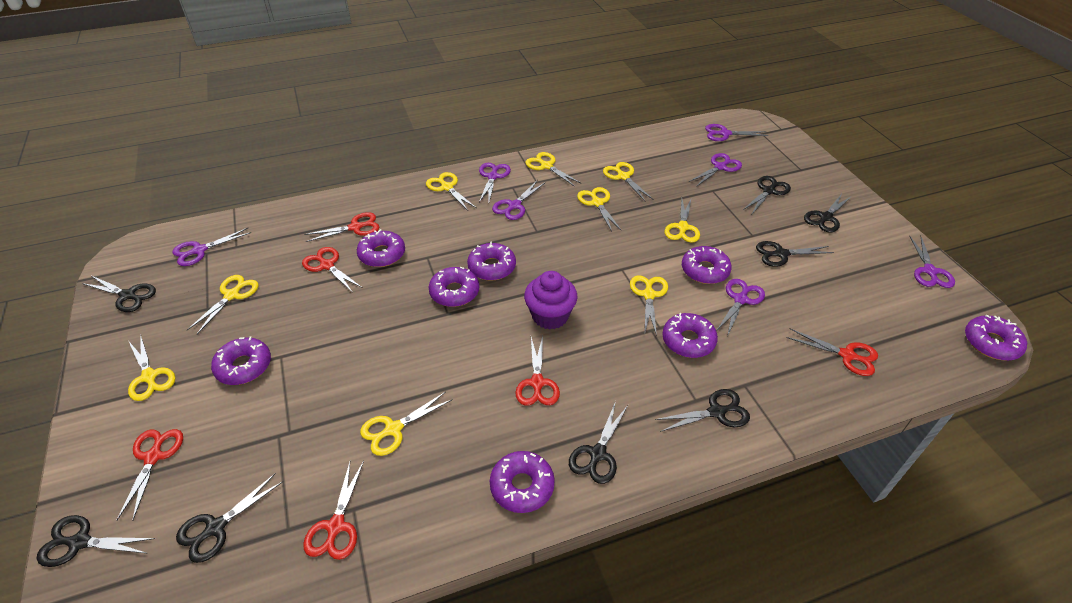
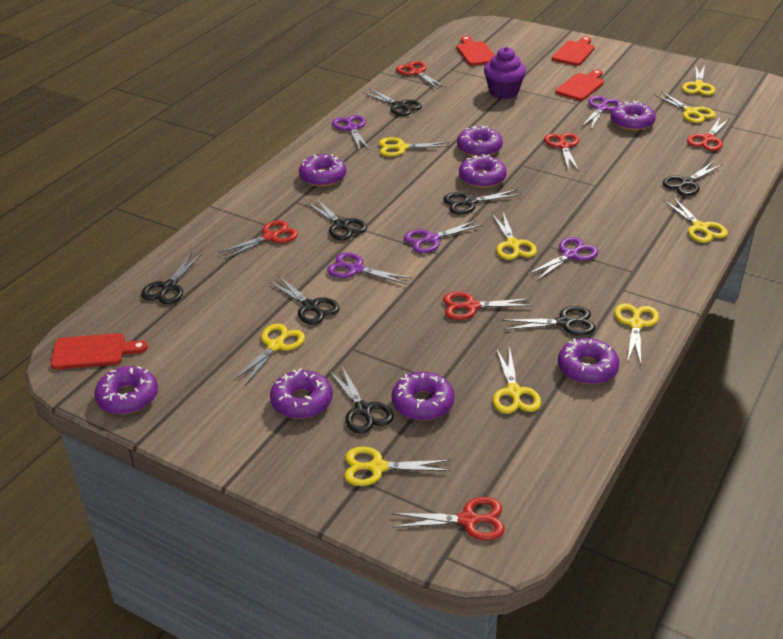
purple scissors: [172,228,251,266] [479,163,511,202] [492,180,546,220] [689,153,742,187] [705,124,769,141] [716,279,765,336] [910,236,955,288] = 7 -> [327,252,412,285] [332,115,370,150] [404,220,483,253] [527,237,598,281] [581,96,621,129] = 5
red cutting board: none = 0 -> [51,333,148,370] [457,36,494,66] [552,36,595,66] [555,69,604,101] = 4

